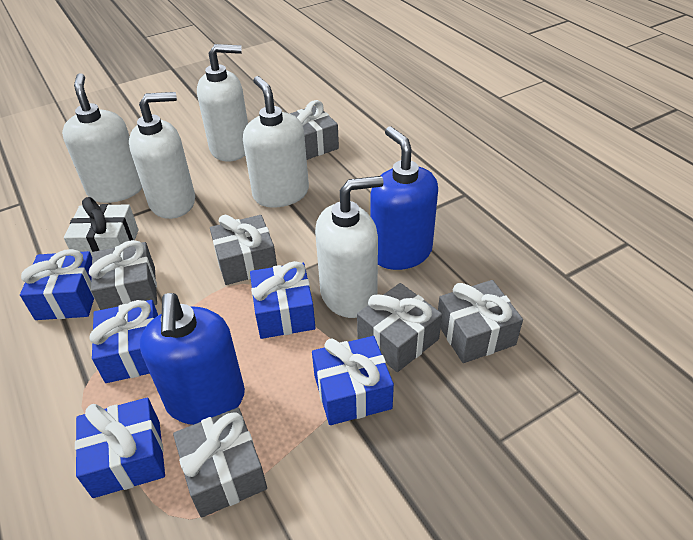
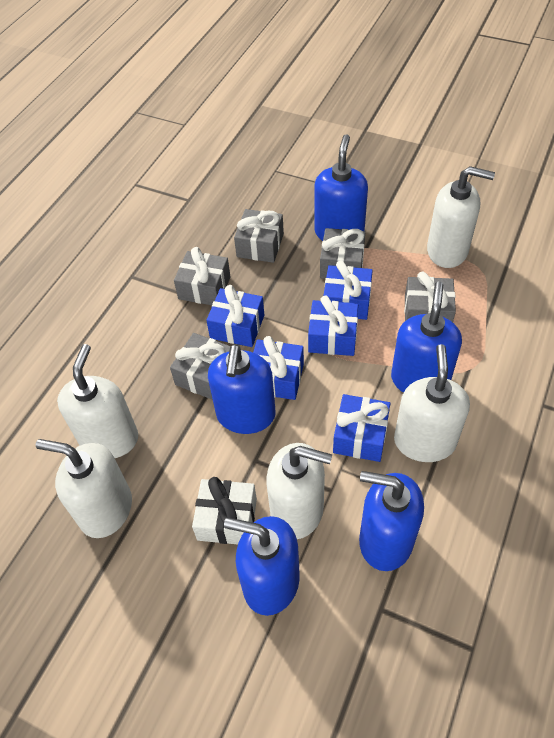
blue soap dispenser: [140,293,245,425] [370,127,438,270] = 2 -> [208,344,276,434] [224,516,300,616] [314,134,368,241] [359,471,424,571] [391,281,462,393] = 5
grey gift: [89,240,157,310] [173,408,267,518] [210,214,277,285] [290,100,339,160] [357,283,442,372] [438,280,523,363] = 6 -> [170,333,231,400] [174,247,231,305] [234,209,284,263] [320,228,365,279] [404,272,456,322] = 5

